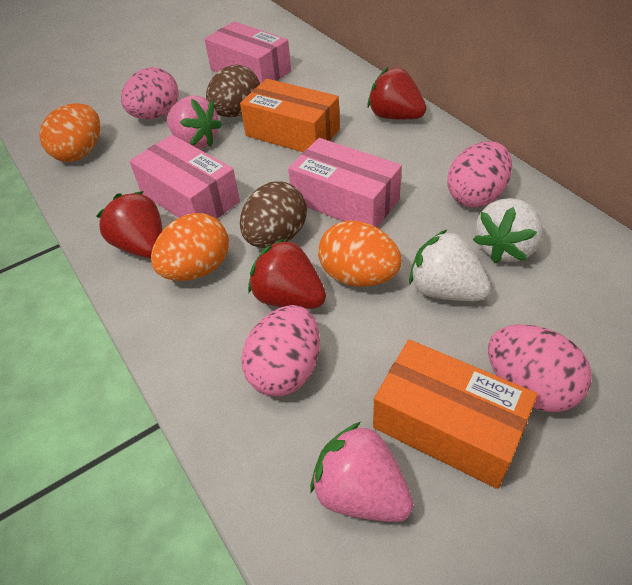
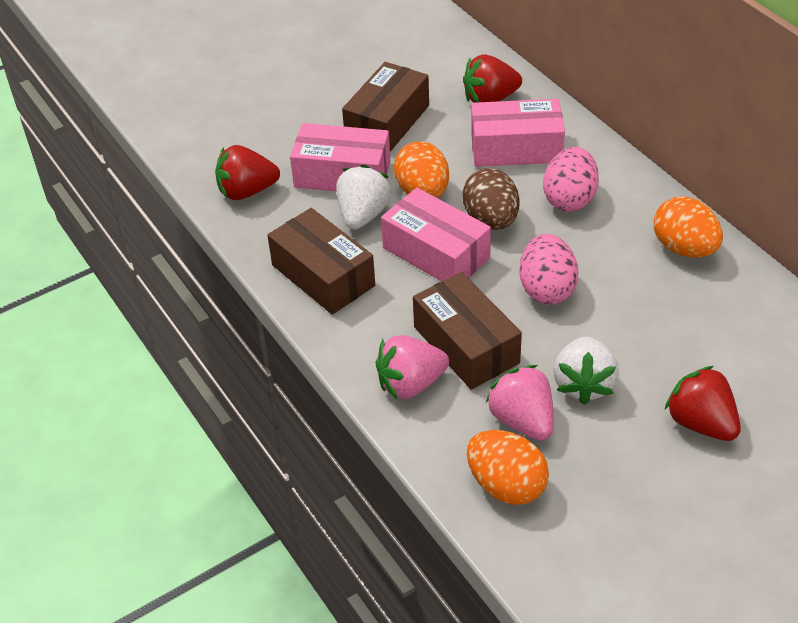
brown box: none = 0 -> [267,208,375,314] [342,62,429,152] [413,272,522,390] = 3
brown egg: [206,65,260,117] [240,181,307,248] = 2 -> [462,168,519,230] = 1
orange box: [240,79,340,152] [373,340,538,489] = 2 -> none = 0
pink egg: [121,67,178,119] [242,305,320,397] [447,141,512,208] [488,324,592,412] = 4 -> [519,234,579,305] [543,147,599,212] = 2

